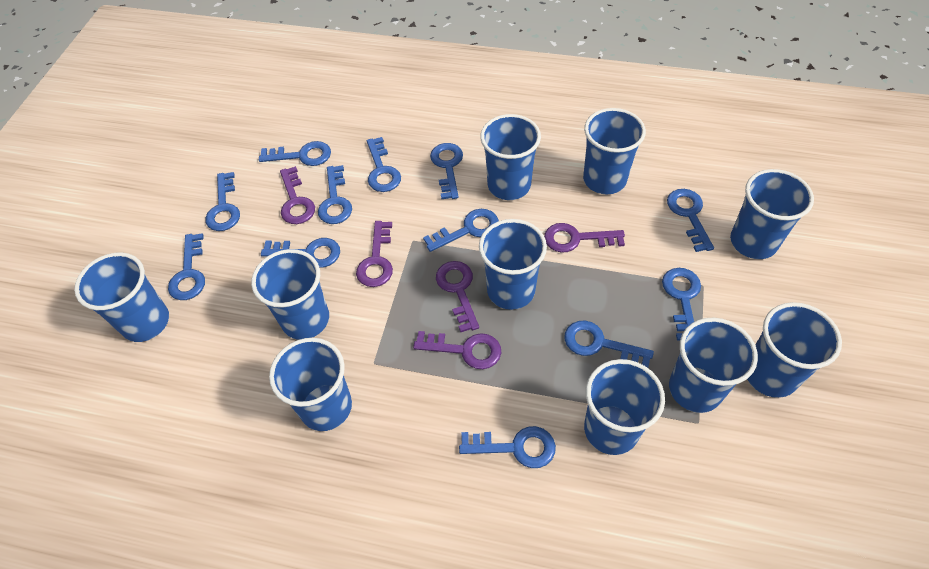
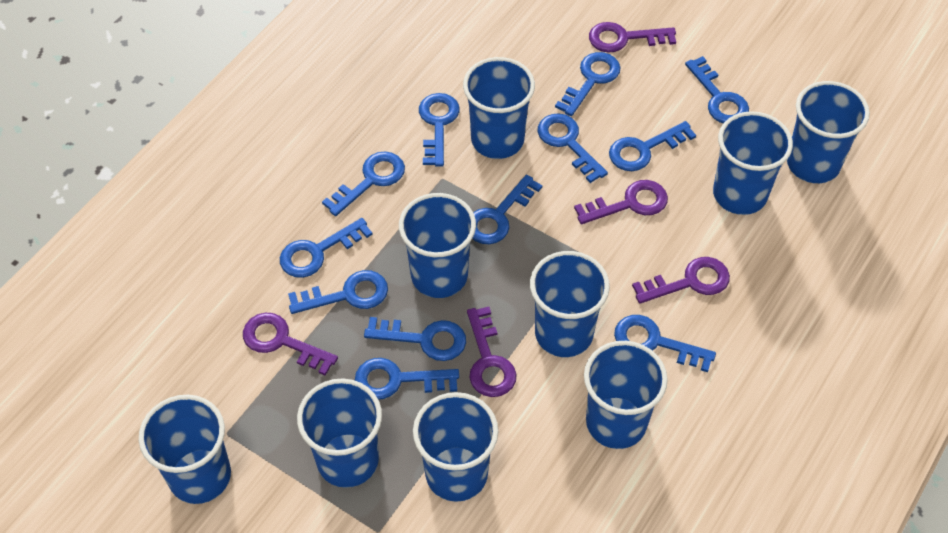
blue cup: [74,252,169,342] [251,249,329,340] [269,338,352,431] [479,219,547,310] [480,114,541,200] [583,108,646,194] [584,359,665,455] [669,318,758,413] [730,169,814,259] [747,302,842,398] = 10 -> [139,395,231,504] [297,378,382,488] [399,193,476,298] [413,392,498,502] [463,57,535,159] [530,251,610,357] [584,341,668,449] [713,111,793,215] [787,81,870,183] = 9

